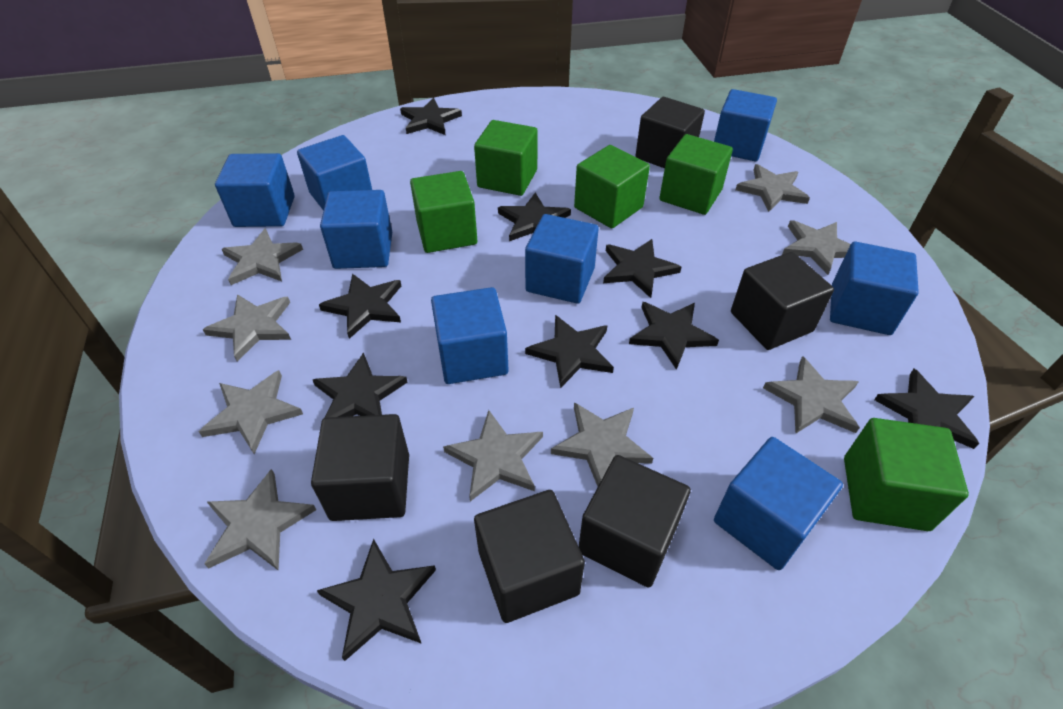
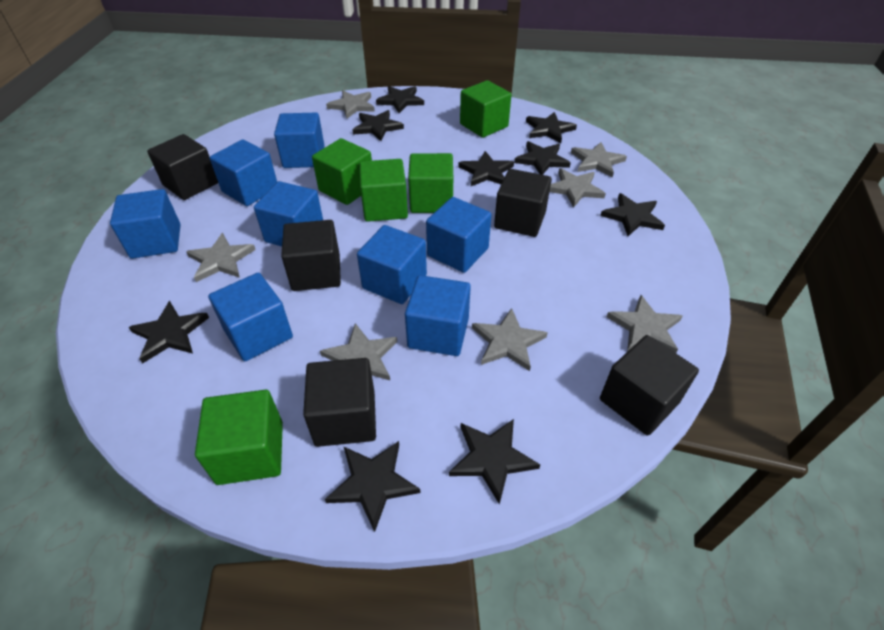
grey star: [199,370,303,454] [203,294,291,362] [204,469,316,571] [222,228,303,285] [443,410,543,501] [551,402,653,487] [735,164,810,212] [763,356,860,434] [782,220,851,275] = 9 -> [186,233,256,282] [320,323,397,380] [326,91,375,119] [472,308,548,371] [550,168,606,208] [571,142,627,178] [607,295,683,353] = 7

